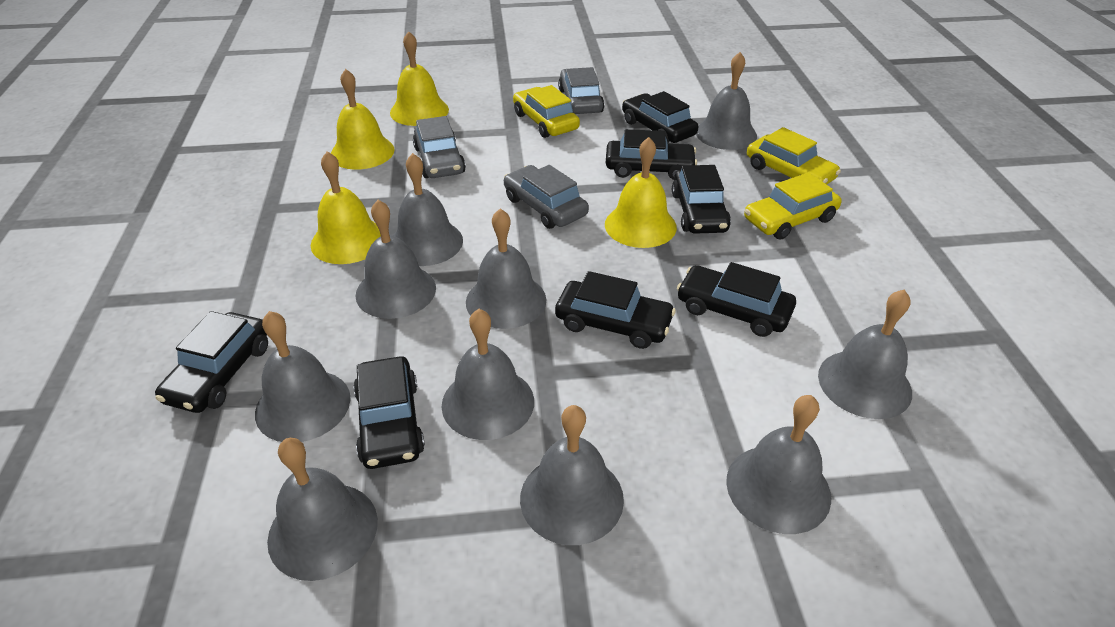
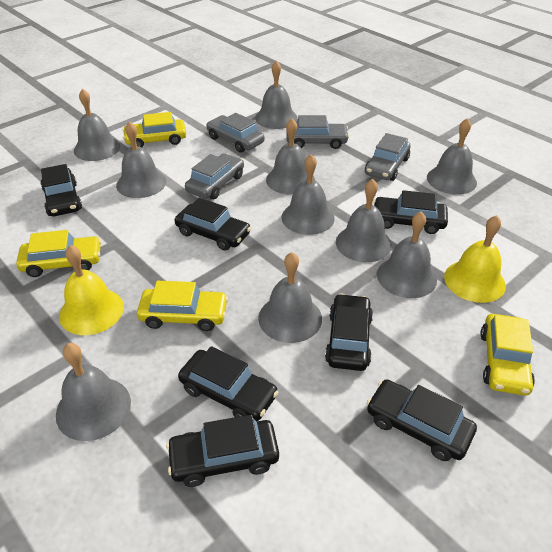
grey car: [413,116,466,178] [504,165,589,229] [558,67,604,114] = 3 -> [185,153,244,199] [206,113,265,153] [286,115,349,149] [365,133,410,181] = 4
yellow bell: [311,151,381,264] [331,69,395,170] [390,31,449,126] [605,137,677,248] = 4 -> [59,245,124,335] [444,215,506,303] = 2
yellow car: [513,85,580,138] [744,172,842,240] [747,127,841,184] = 3 -> [16,230,101,277] [122,112,186,147] [137,281,228,331] [481,314,535,396] = 4

